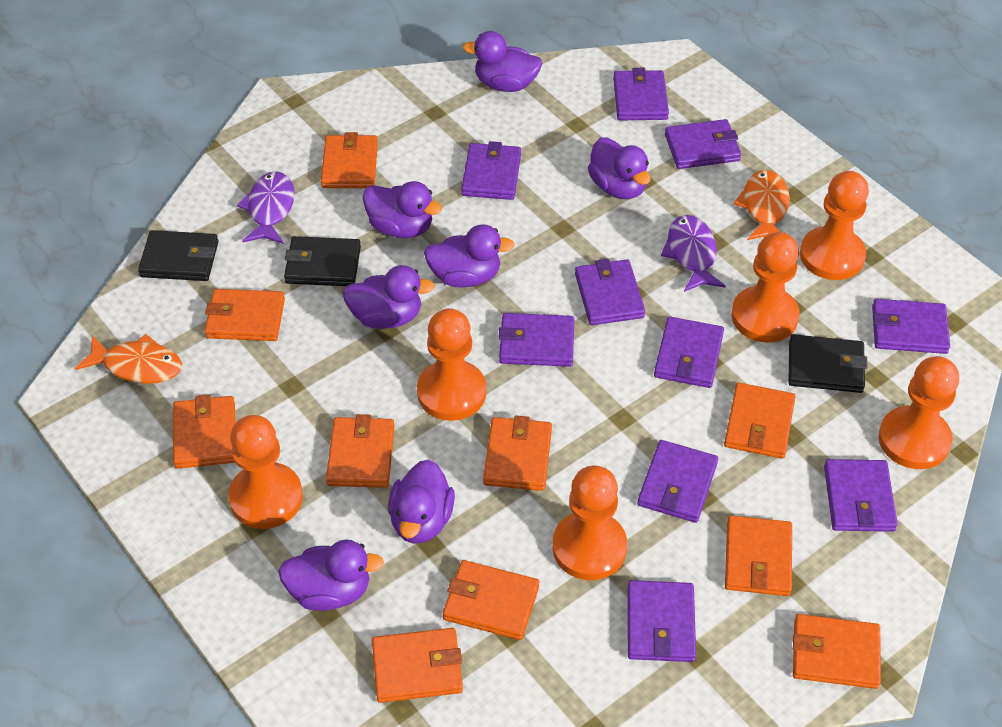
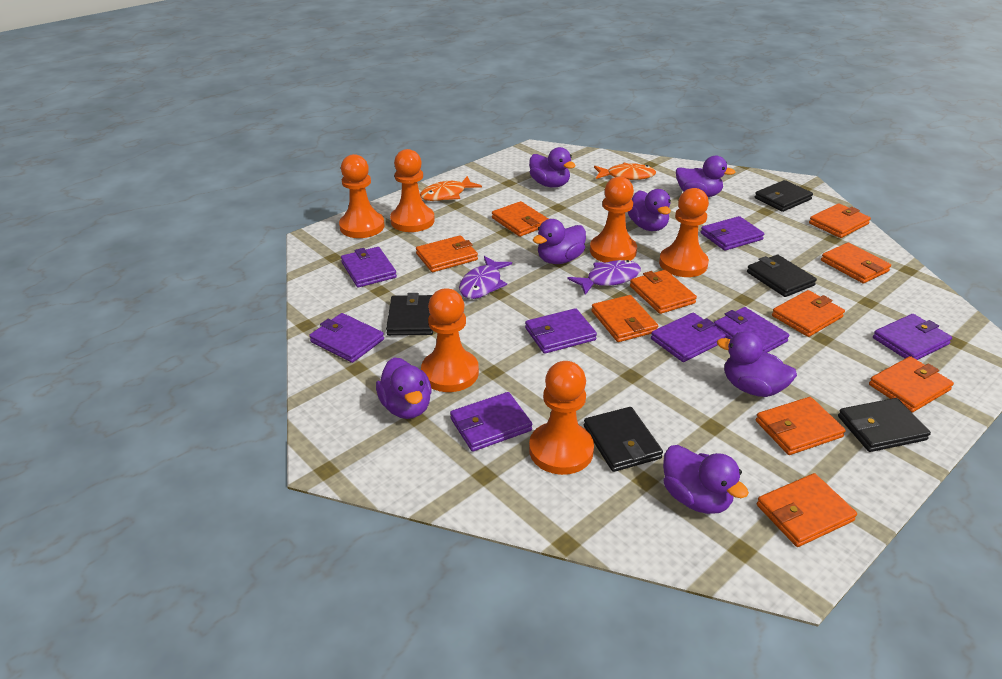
black wallet: [138,230,219,281] [284,236,361,286] [788,334,867,393] = 3 -> [386,293,433,336] [584,407,663,472] [747,255,817,297] [755,180,813,212] [838,398,931,452] = 5
purple wallet: [461,141,521,200] [498,313,575,367] [575,259,645,325] [613,68,669,120] [627,580,696,662] [637,440,718,523] [654,316,724,388] [665,119,741,169] [824,459,898,532] [872,299,950,354] = 10 -> [309,313,384,363] [341,247,397,288] [450,392,532,452] [525,308,597,354] [651,313,726,362] [701,216,764,251] [714,307,789,353] [873,314,952,360] = 8

